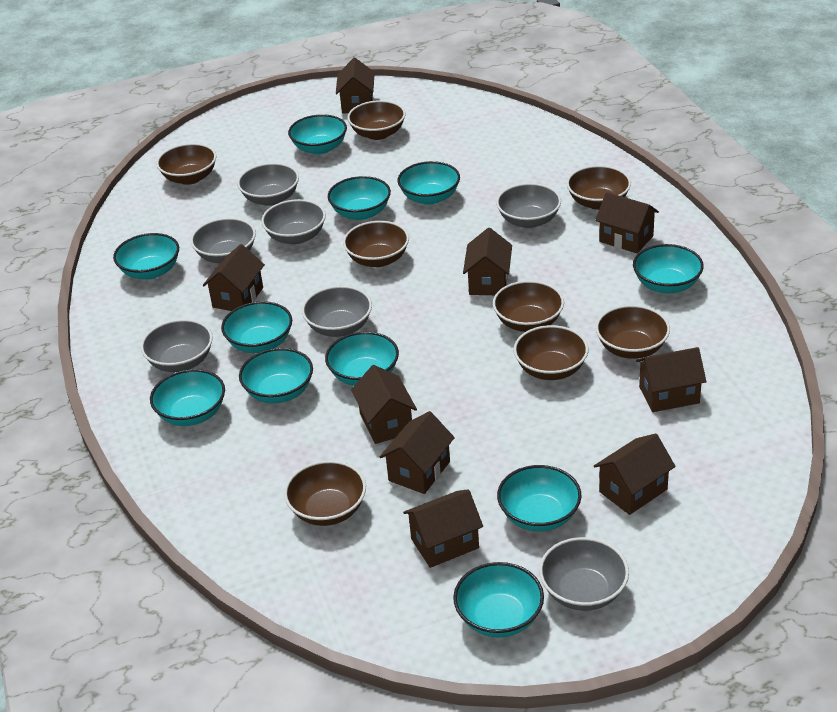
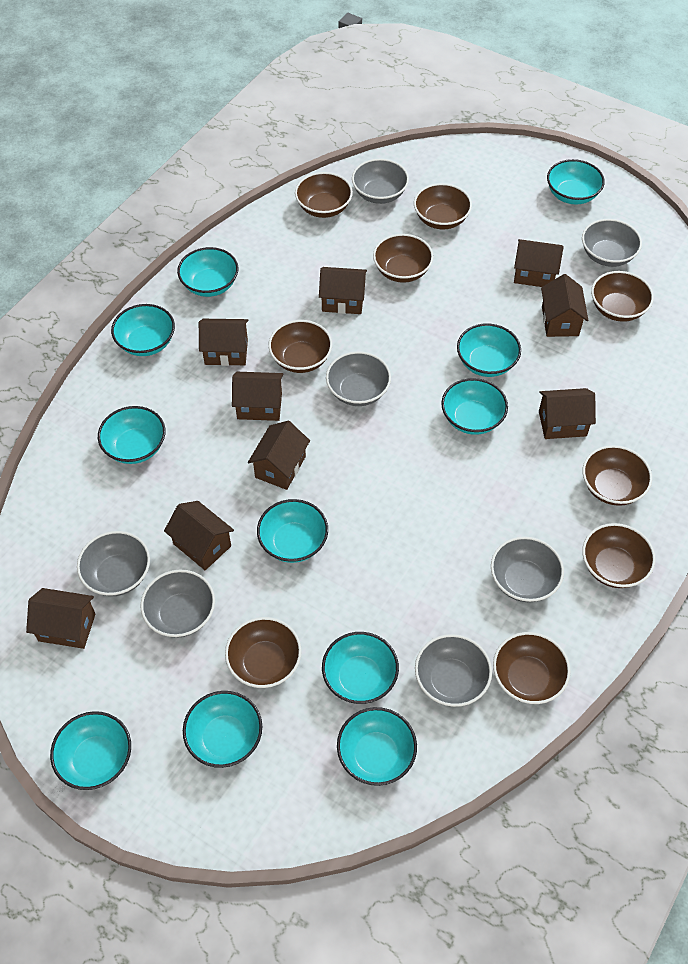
brown bowl: [156,143,216,185] [284,460,366,526] [343,221,409,267] [347,100,406,140] [493,281,564,332] [514,325,589,380] [566,165,631,210] [596,305,670,359] = 8 -> [225,617,302,688] [268,320,332,373] [295,172,353,218] [373,234,434,283] [414,183,472,230] [493,632,571,704] [582,523,656,588] [583,445,652,506] [591,271,654,322] = 9

